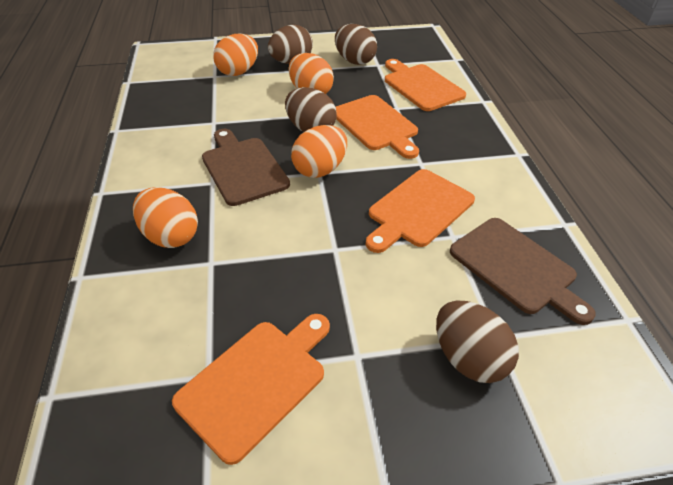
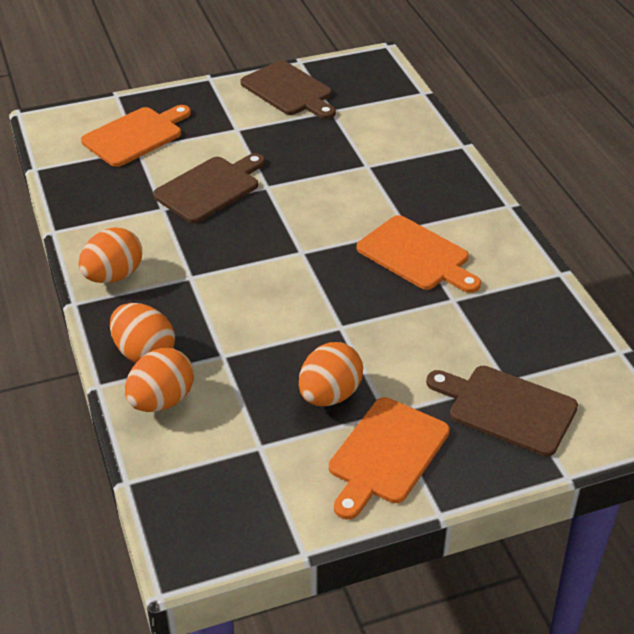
brown cutting board: [202,129,290,206] [450,218,596,325] = 2 -> [153,153,265,223] [240,61,336,119] [426,366,578,456] = 3
brown egg: [268,25,313,64] [285,87,337,132] [335,24,377,65] [436,301,519,383] = 4 -> none = 0
orange cutting board: [172,314,330,465] [336,95,419,159] [366,169,475,253] [385,59,466,111] = 4 -> [81,105,191,167] [329,397,450,520] [357,215,481,293] = 3

